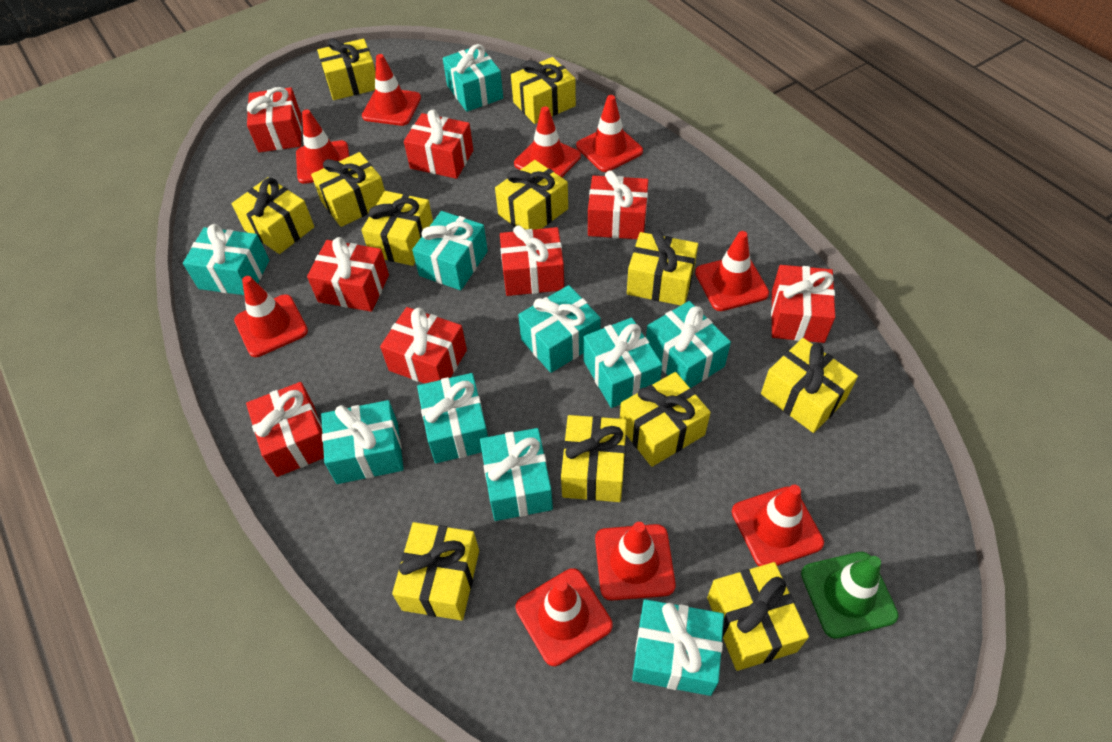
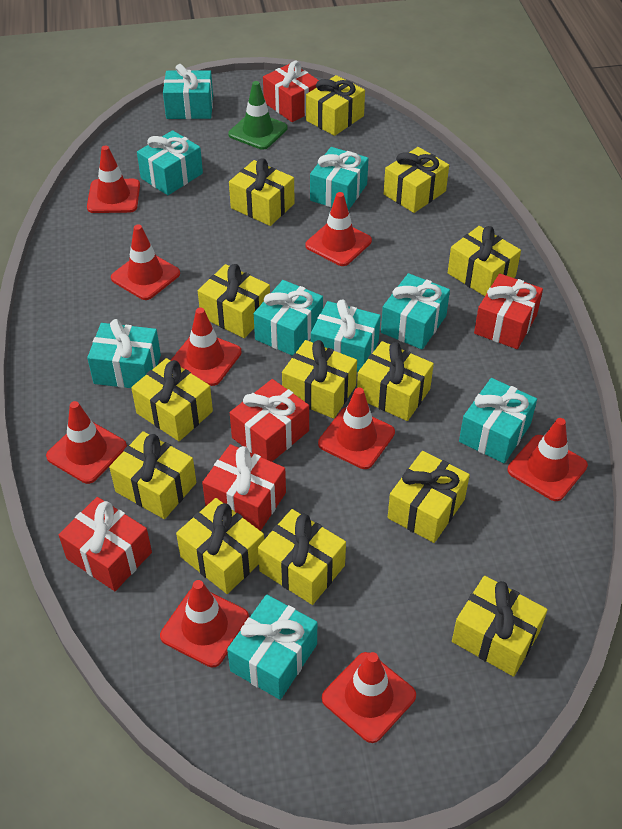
red gift: [246,382,324,477] [247,87,302,152] [307,237,389,312] [380,307,467,384] [404,110,473,179] [500,225,564,296] [588,170,648,239] [771,265,835,343] = 8 -> [59,497,152,591] [202,444,286,531] [230,379,309,462] [263,61,319,122] [474,273,543,349] = 5
turquoise gift: [183,224,270,295] [321,400,404,484] [412,211,488,290] [417,373,488,463] [443,44,503,112] [480,428,553,521] [518,285,601,373] [583,318,662,408] [632,599,724,696] [646,301,731,388] = 10 -> [87,319,161,388] [137,130,203,195] [163,64,213,119] [227,594,317,700] [254,280,323,356] [310,147,369,211] [311,299,381,372] [381,273,450,350] [459,378,537,463] = 9
yellow gift: [231,177,314,254] [311,152,385,227] [317,38,376,100] [362,191,433,266] [392,522,479,621] [495,160,568,230] [511,57,576,124] [561,415,627,502] [620,372,711,467] [627,230,698,306] [707,562,809,671] [761,338,858,433] = 12 -> [109,431,196,519] [131,358,213,441] [176,498,264,594] [198,264,270,338] [229,158,295,226] [258,509,346,605] [282,340,357,419] [306,75,365,136] [357,341,434,421] [384,147,449,213] [388,451,470,543] [448,226,521,296] [452,576,548,677] = 13

